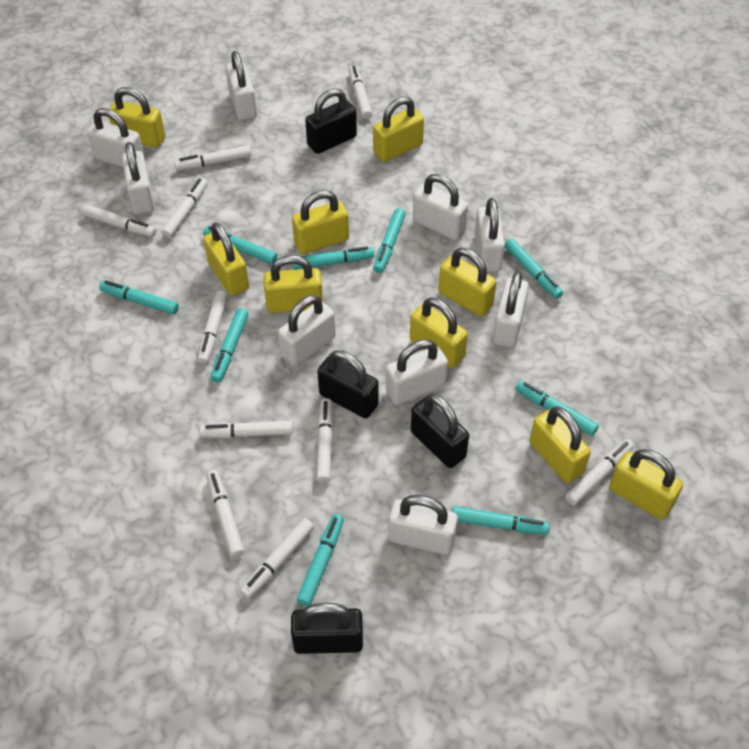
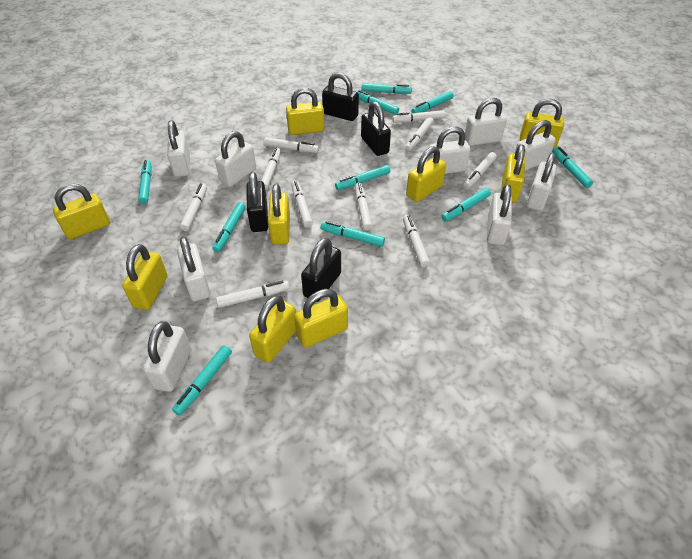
turquoise marker: [99,281,179,315] [203,226,277,264] [211,308,248,382] [292,246,374,270] [297,514,344,606] [373,208,406,273] [452,506,550,535] [505,238,563,299] [515,381,599,436] = 9 -> [138,160,152,204] [172,345,232,416] [212,202,246,252] [321,221,385,247] [335,165,390,190] [356,90,399,115] [362,83,412,94] [412,91,454,113] [441,188,491,221] [552,147,593,188] = 10

